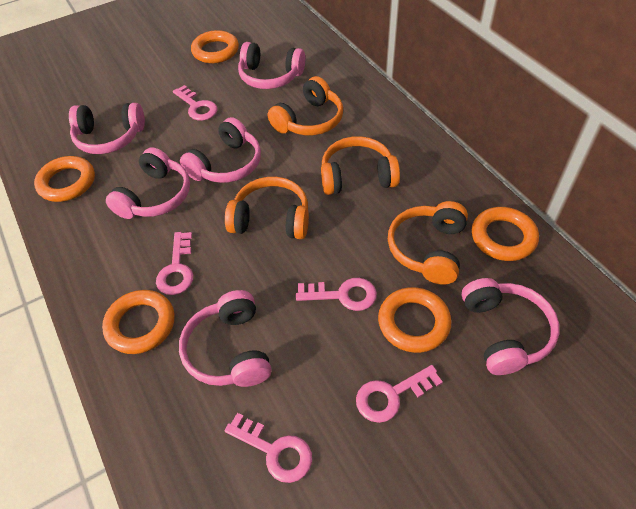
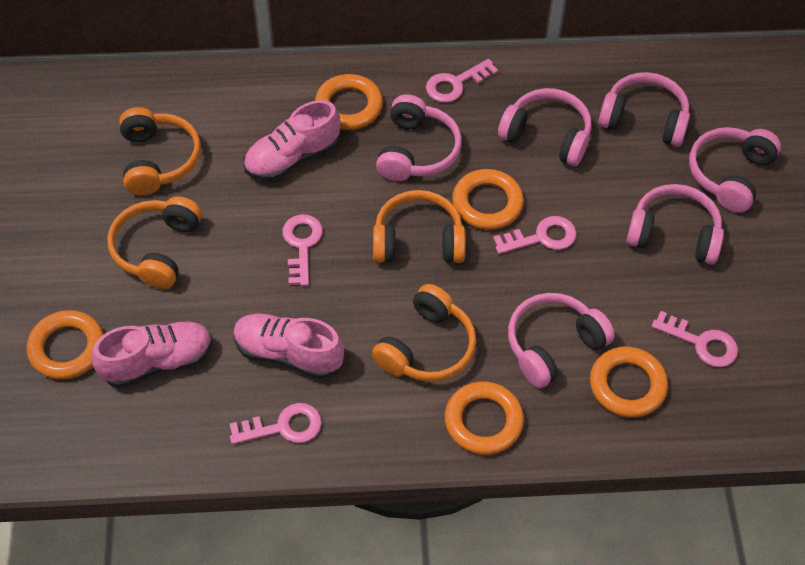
pink shoe: none = 0 -> [92,321,213,388] [233,314,344,379] [244,100,340,181] = 3

